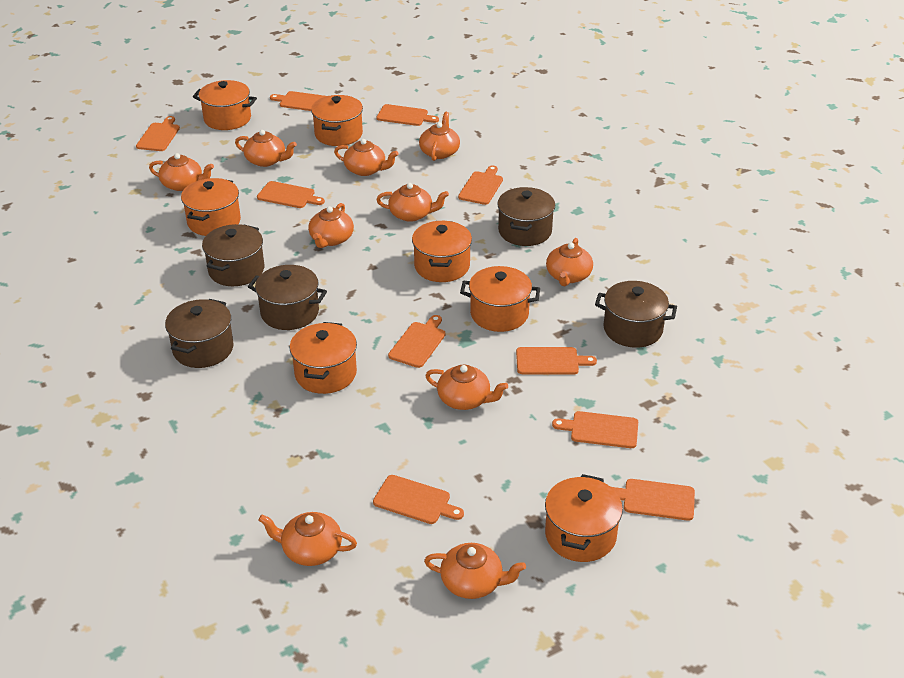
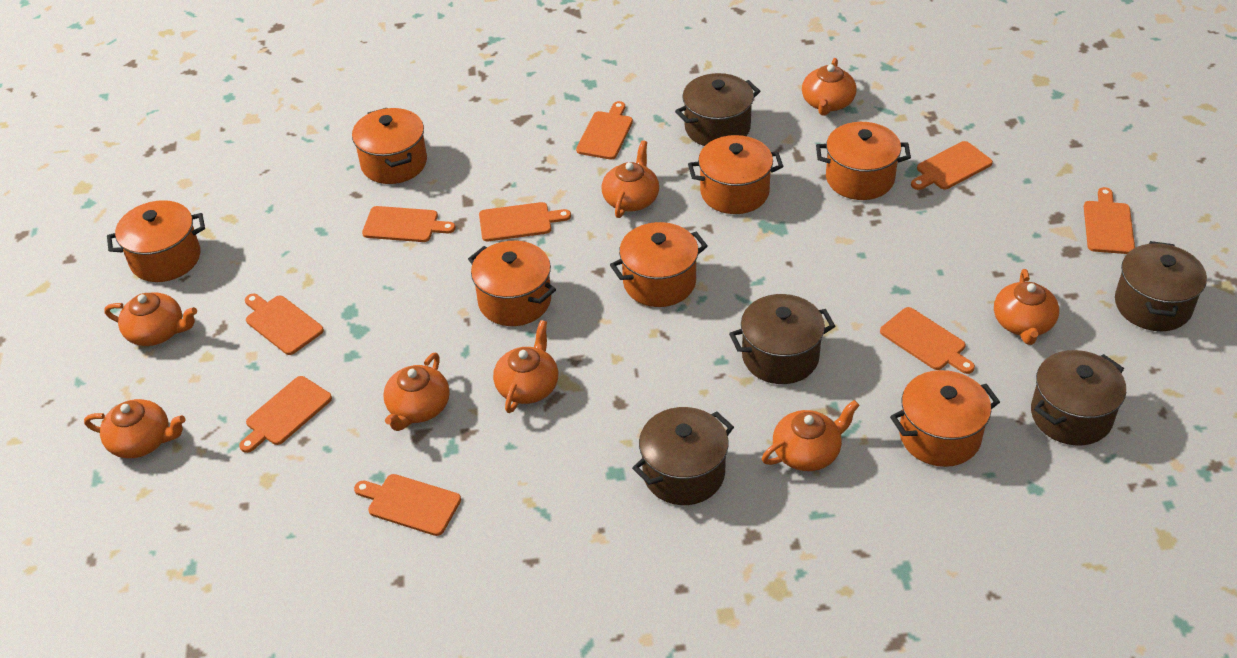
orange cutting board: [136,116,180,151] [257,181,325,208] [270,91,326,111] [373,475,464,524] [377,104,439,126] [388,315,445,368] [458,166,503,205] [516,347,597,375] [552,411,638,448] [611,479,695,521] = 10 -> [239,376,332,453] [245,294,324,355] [354,474,461,536] [362,206,456,242] [479,202,571,241] [576,101,633,160] [880,307,975,374] [911,141,993,190] [1084,187,1135,254] = 9
orange teapot: [149,153,214,191] [235,130,297,167] [258,512,357,566] [308,203,354,248] [334,139,399,176] [376,183,449,222] [419,112,460,161] [424,543,526,599] [425,365,508,410] [546,238,593,286] = 10 -> [84,399,186,458] [104,292,197,346] [383,353,450,431] [493,320,558,413] [602,140,659,218] [762,400,860,471] [802,58,856,116] [994,269,1059,345] = 8

